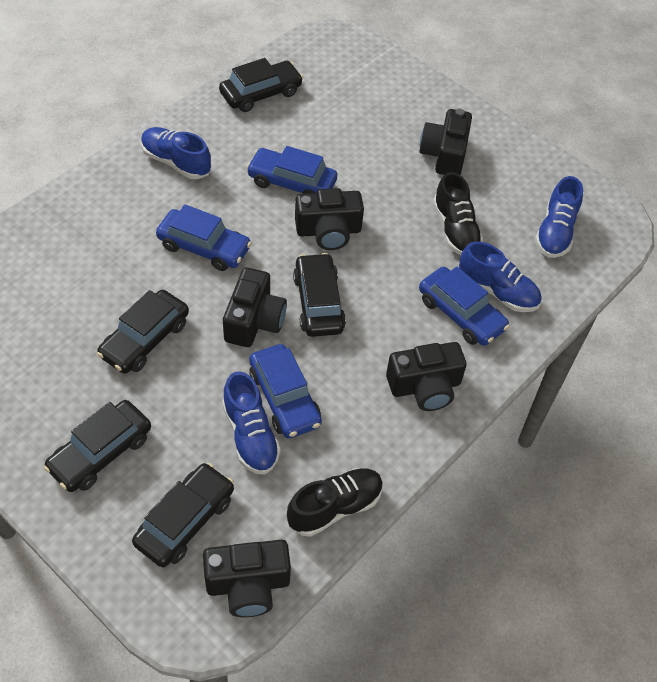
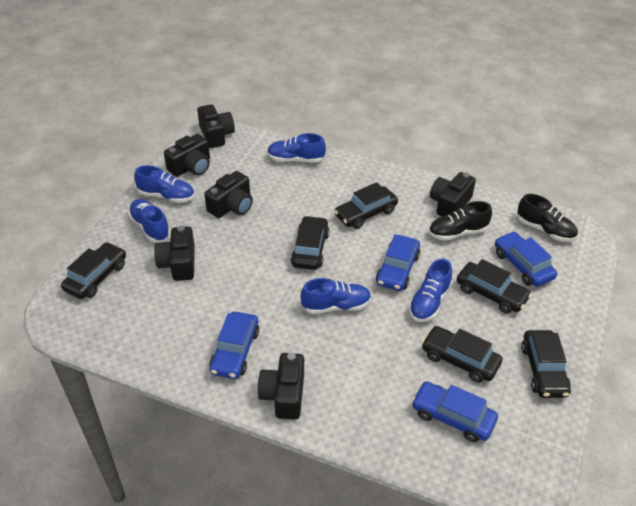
black camera: [203,540,291,617] [223,267,287,347] [295,188,364,250] [386,342,467,411] [419,108,472,175] = 5 -> [154,226,195,281] [164,134,210,177] [197,104,235,148] [204,171,253,218] [258,353,304,420] [430,172,476,216] = 6
black car: [44,400,151,492] [97,290,189,374] [132,463,234,567] [219,58,303,112] [293,253,346,337] = 5 -> [61,242,126,299] [291,216,329,270] [334,182,398,229] [422,326,502,383] [457,259,532,314] [521,330,571,398] = 6
blue shoe: [141,127,211,179] [222,371,281,475] [459,241,541,312] [535,176,583,258] = 4 -> [128,199,171,243] [134,165,195,203] [267,133,326,163] [301,278,371,314] [409,258,452,322] = 5

